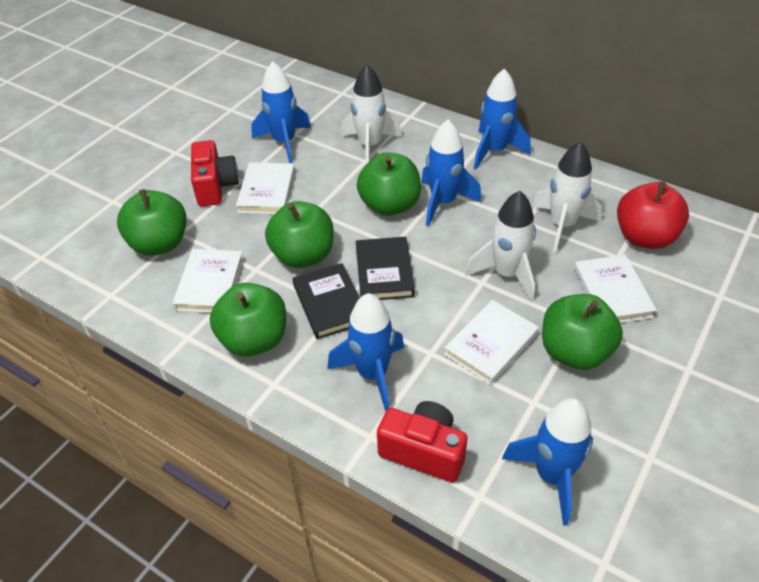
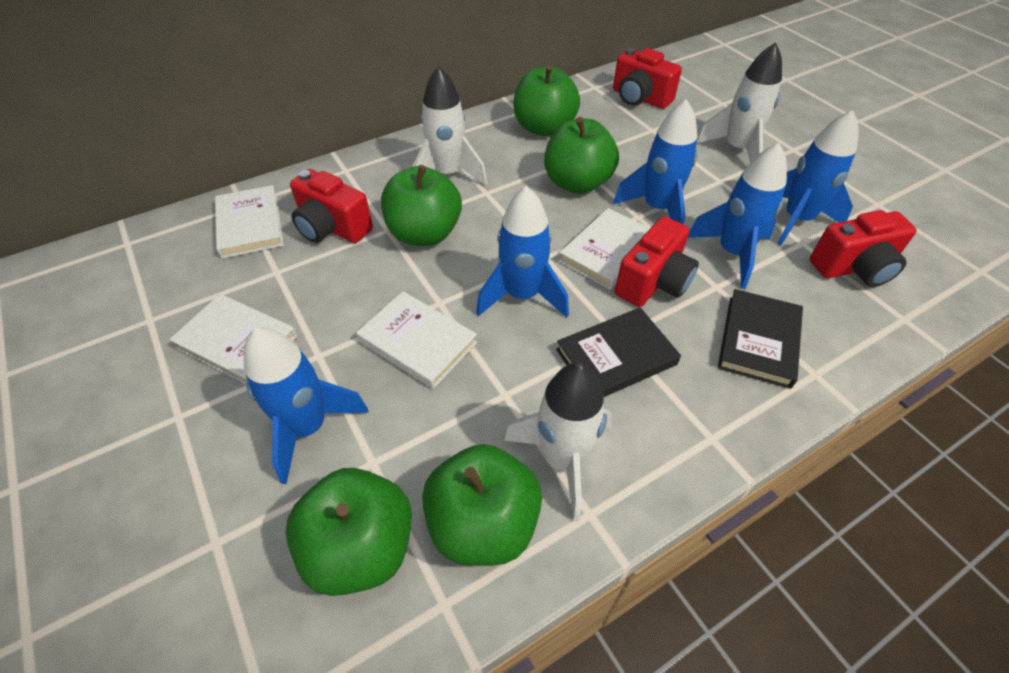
red apple: [617,181,689,249] = 1 -> none = 0
red camera: [191,140,239,206] [377,401,467,483] = 2 -> [290,169,373,243] [613,48,682,109] [615,216,699,307] [810,210,917,287] = 4

